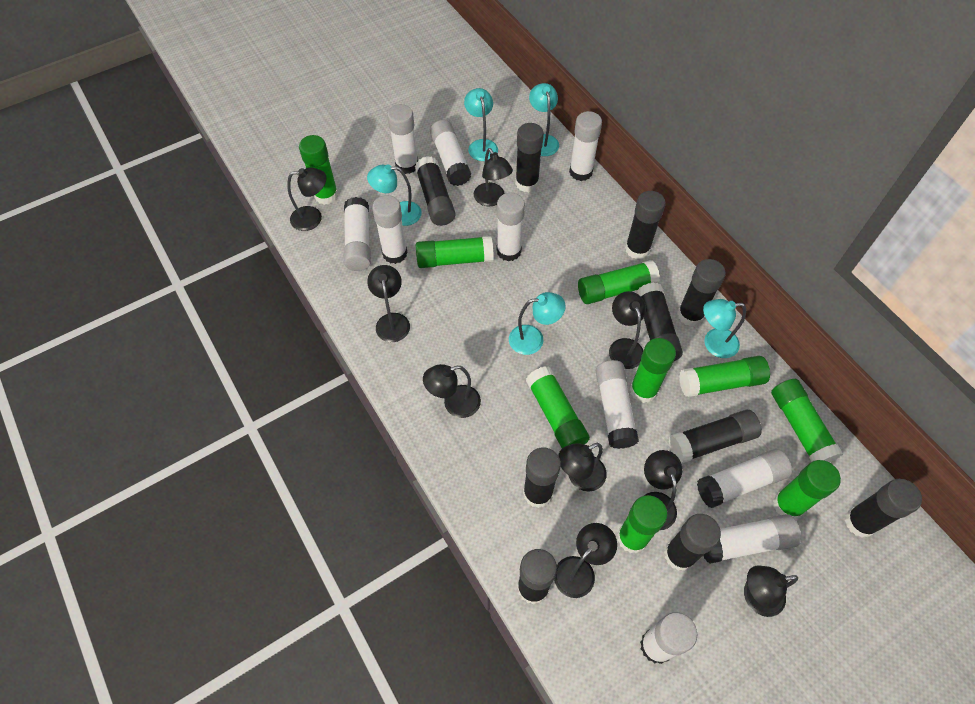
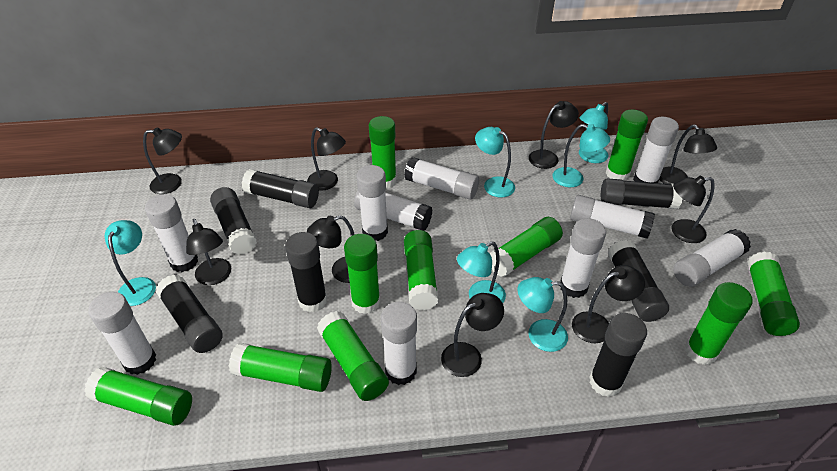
black glue stick: [415,156,455,226] [515,123,544,192] [517,549,557,605] [523,447,561,508] [625,191,666,259] [637,282,683,361] [664,514,721,571] [669,409,762,464] [677,259,726,326] [845,479,922,538] = 10 -> [156,274,223,353] [210,187,257,255] [242,169,319,208] [285,232,327,312] [589,313,647,397] [601,178,683,209] [608,240,669,322] = 7
green glue stick: [299,135,338,205] [416,236,494,268] [526,366,590,448] [578,260,660,304] [617,495,668,554] [630,338,676,403] [679,356,770,397] [771,379,843,463] [773,460,841,519] = 9 -> [84,367,192,426] [229,342,332,392] [317,311,389,401] [344,234,380,314] [369,116,396,189] [404,230,439,310] [490,217,563,277] [606,110,648,181] [685,282,753,365] [747,251,800,336] = 10
turquoise lamp: [367,164,422,226] [464,88,498,161] [509,292,566,355] [529,83,559,156] [703,299,746,358] = 5 -> [105,220,156,306] [457,241,506,303] [475,127,515,197] [517,277,568,352] [553,124,610,187] [579,102,609,163] = 6

